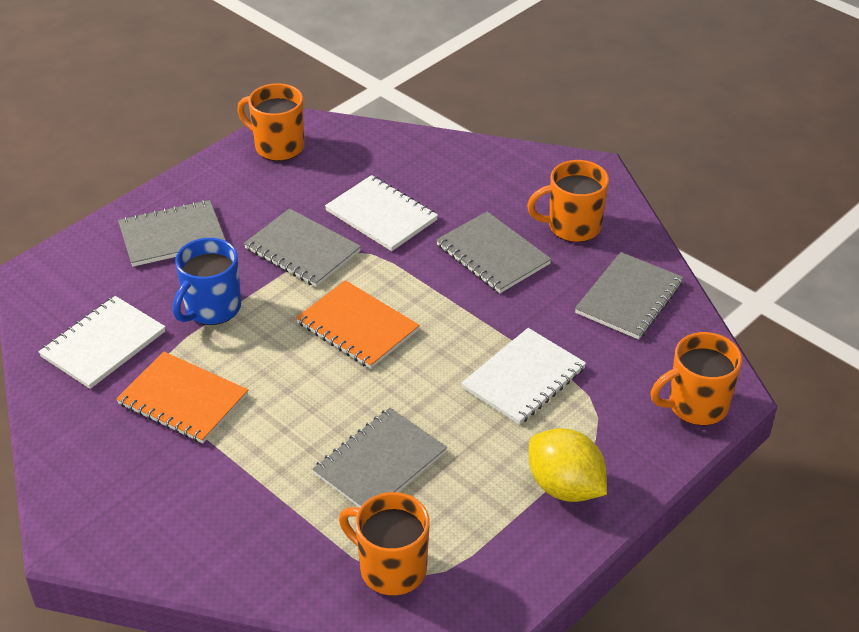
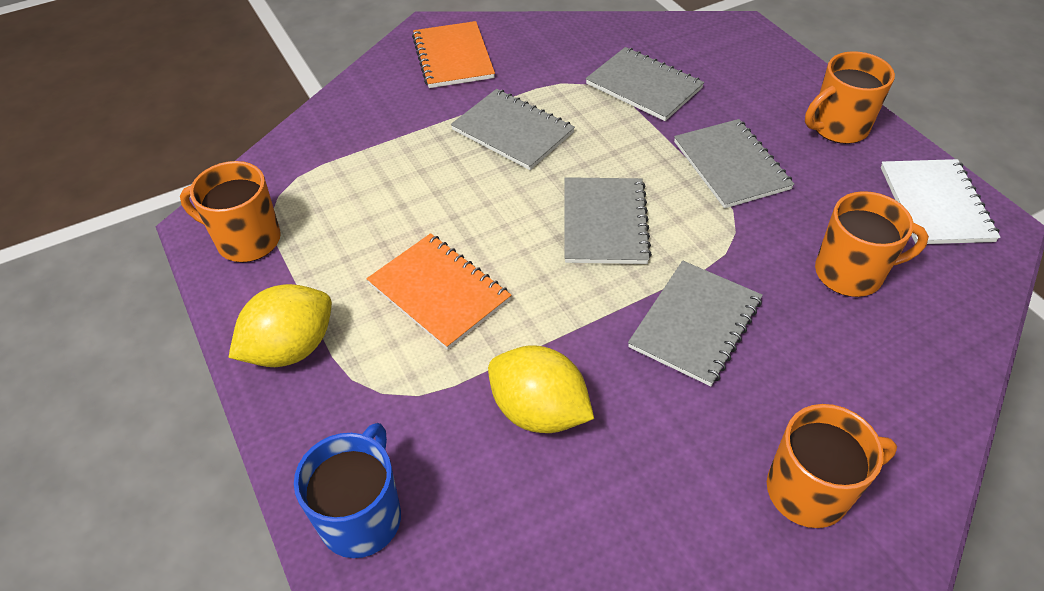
white notebook: [38,296,166,389] [325,175,438,251] [461,328,586,425] = 3 -> [881,159,1000,244] = 1
yellow lemon: [529,428,607,502] = 1 -> [228,284,332,367] [488,345,594,433] = 2

